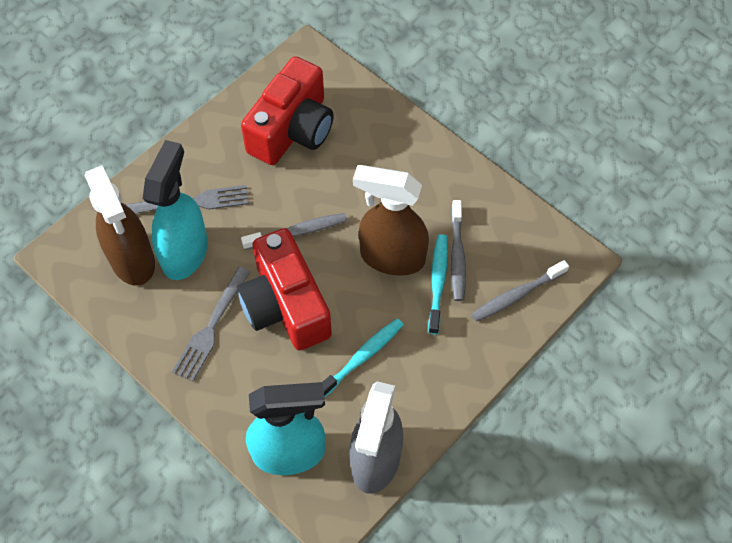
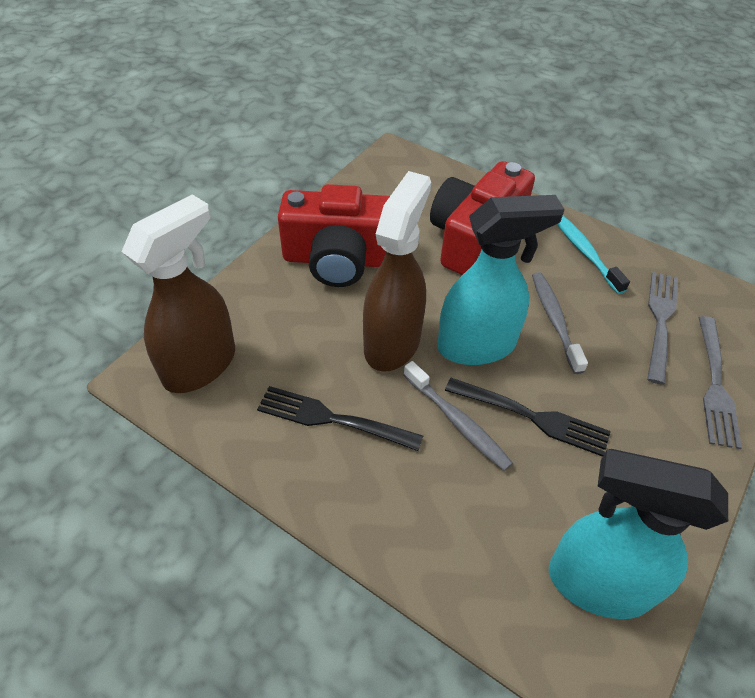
black fork: none = 0 -> [257,386,423,451] [445,378,611,457] = 2
grey spray bottle: [349,381,403,494] = 1 -> none = 0
grey toothbrush: [241,213,347,250] [451,200,466,301] [471,260,569,322] = 3 -> [404,361,513,471] [532,272,588,374] = 2
turquoise toothbrush: [323,318,404,398] [428,234,448,334] = 2 -> [557,216,630,294] = 1

